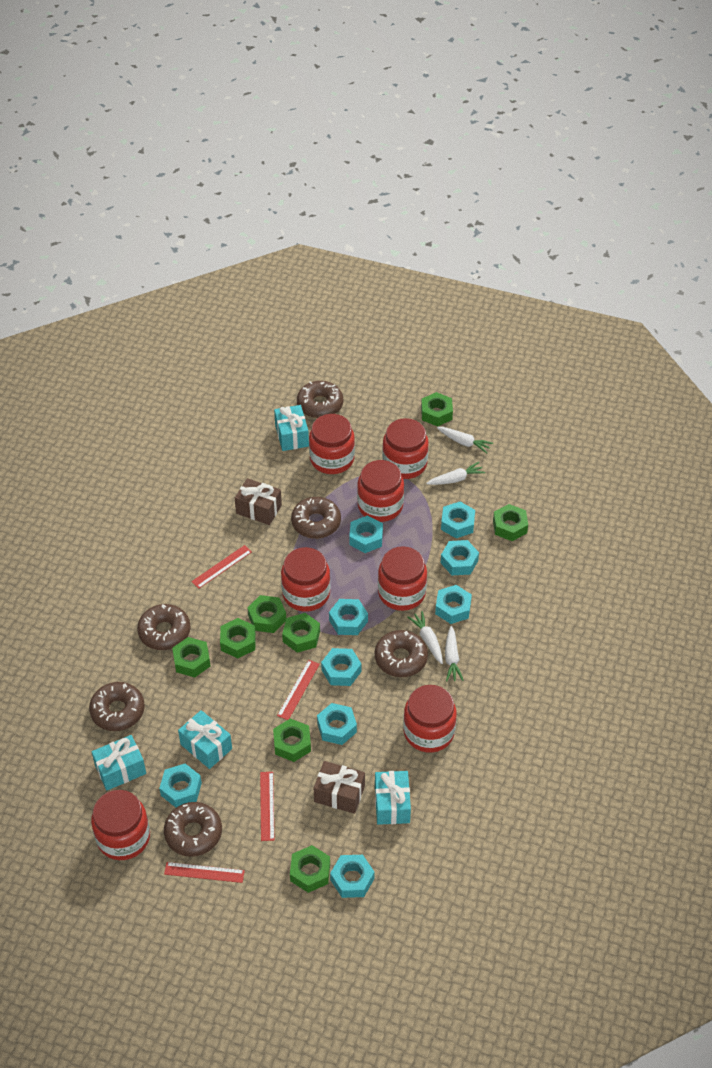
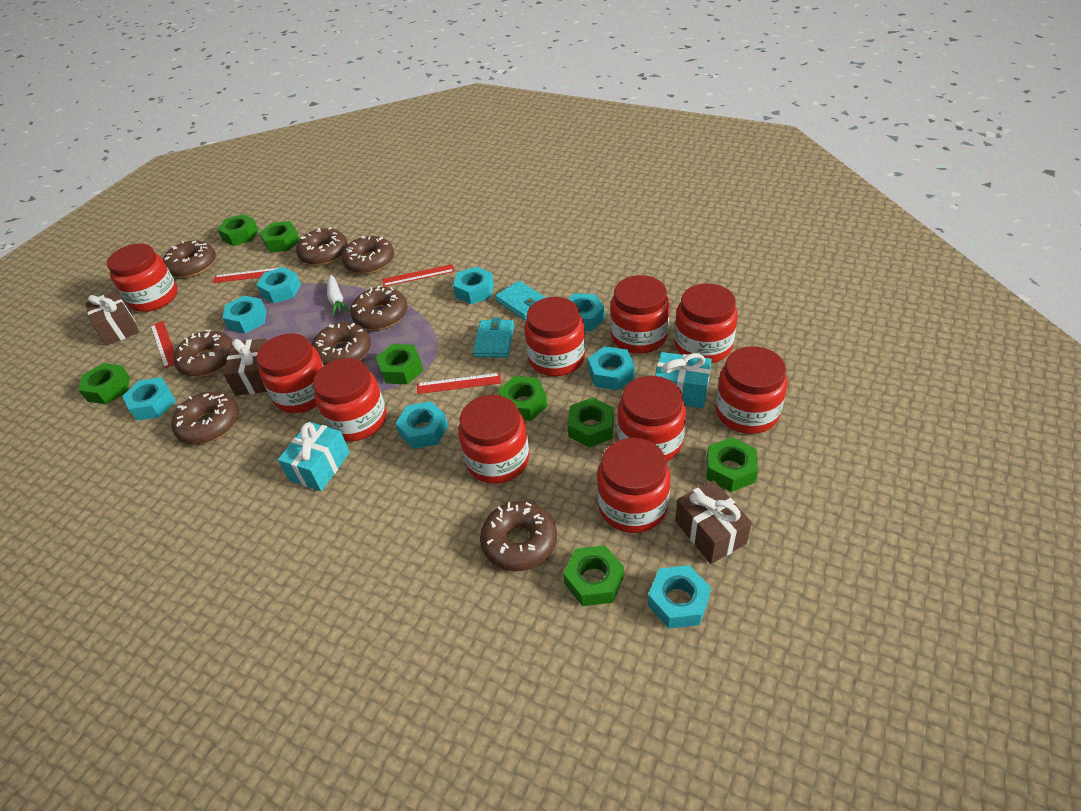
brown donut: [89,682,145,731] [137,604,191,650] [164,802,222,857] [291,497,341,539] [297,381,343,418] [375,630,428,677] = 6 -> [163,240,216,278] [171,392,239,445] [173,330,233,377] [296,227,348,266] [311,323,371,366] [342,236,394,274] [350,286,408,330] [480,501,557,571] = 8
brown gift: [235,478,282,525] [314,761,365,814] = 2 -> [85,291,139,346] [223,338,268,396] [675,480,752,564] = 3
red jar: [91,790,150,860] [281,547,330,612] [309,414,355,474] [357,460,404,522] [378,546,427,611] [382,418,429,479] [403,685,457,753] = 7 -> [107,243,178,312] [257,333,324,413] [313,358,387,441] [458,395,529,484] [524,297,585,376] [597,438,671,533] [610,275,670,354] [617,376,686,461] [674,283,738,363] [715,346,788,434] = 10
turquoise gift: [92,735,146,791] [178,710,232,769] [274,405,309,451] [375,771,411,825] = 4 -> [278,422,350,491] [655,352,712,408] = 2
turquoise nut: [159,764,202,808] [317,703,357,745] [321,648,361,686] [329,599,368,635] [330,855,375,898] [349,516,383,553] [435,585,472,624] [441,502,475,538] [441,540,479,575] = 9 -> [122,377,176,420] [223,295,267,333] [256,267,301,303] [395,401,448,449] [453,266,494,304] [568,293,605,331] [588,346,635,390] [648,565,711,629] = 8
turquoise wallet: none = 0 -> [473,318,514,357] [495,281,546,320] = 2
white carrot: [407,611,443,664] [426,462,485,485] [437,427,493,453] [445,626,464,681] = 4 -> [327,275,350,317] = 1

